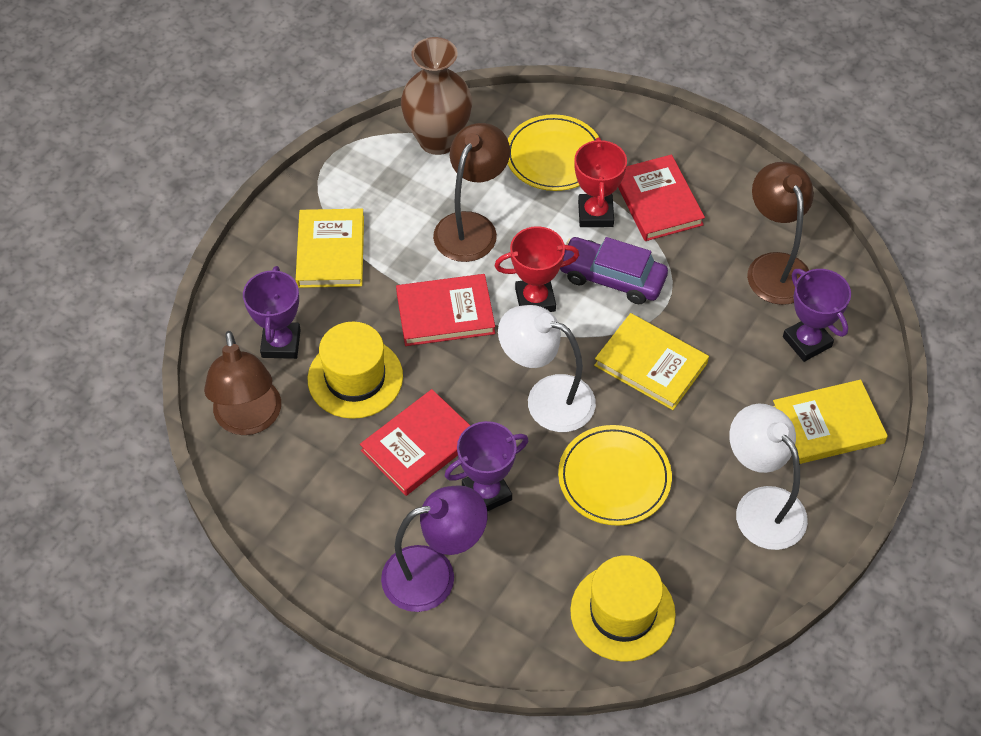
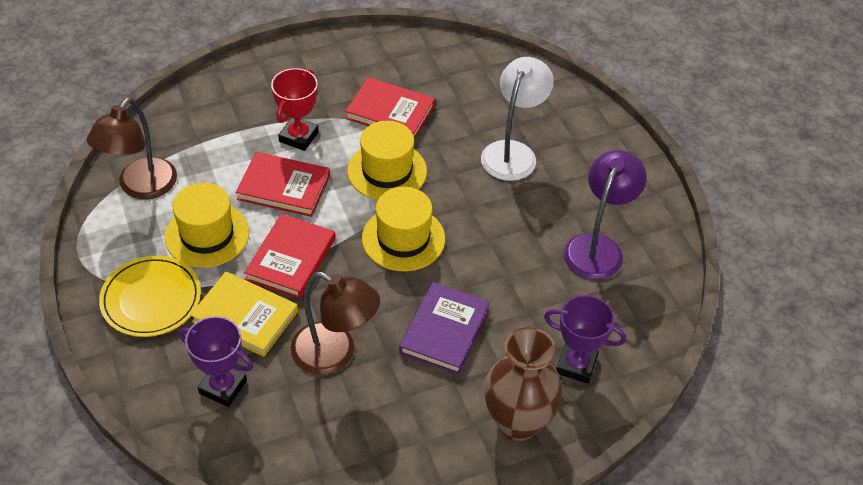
brown lamp: [204,331,281,435] [433,123,510,262] [747,162,814,305] = 3 -> [87,98,177,199] [291,272,380,375] = 2
purple book: none = 0 -> [399,282,490,374] = 1
purple car: [560,237,668,304] = 1 -> none = 0
purple trophy: [243,266,301,359] [445,421,529,511] [783,269,851,362] = 3 -> [179,316,253,407] [544,295,626,383] = 2
red trophy: [495,226,579,312] [574,137,627,227] = 2 -> [271,68,319,151] = 1
white lamp: [498,305,596,432] [729,404,808,550] = 2 -> [481,57,554,181] = 1
yellow book: [296,209,364,288] [594,313,709,410] [773,380,888,464] = 3 -> [190,271,298,357] = 1
yellow hat: [308,322,403,419] [570,555,676,662] = 2 -> [164,183,249,268] [347,121,427,200] [362,187,445,271] = 3
yellow plate: [508,114,599,191] [558,425,672,526] = 2 -> [99,256,201,337] = 1

